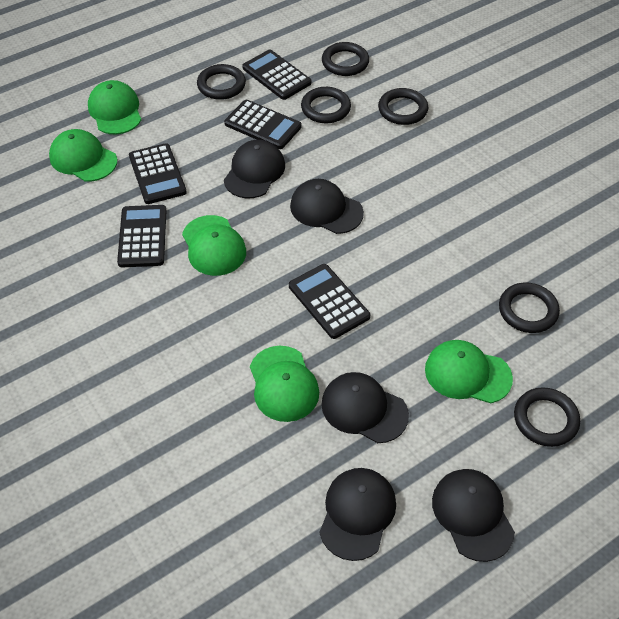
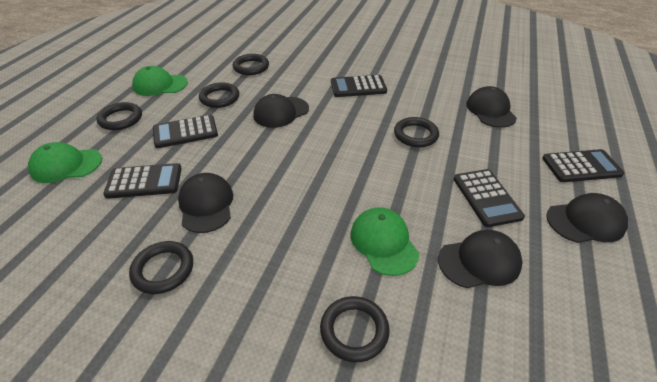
green cap: [49,129,117,182] [88,80,141,134] [182,215,246,276] [250,346,319,422] [425,340,513,403] = 5 -> [28,142,102,183] [132,66,188,96] [350,207,419,276] = 3

